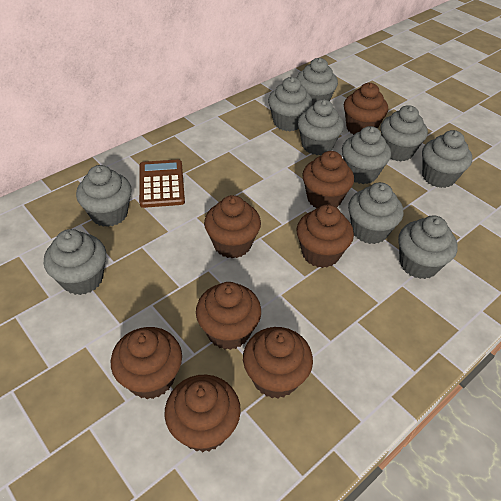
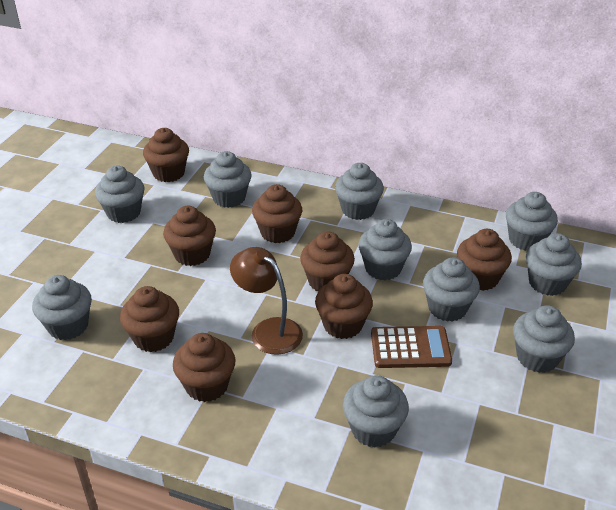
brown lamp: none = 0 -> [230,247,303,355] = 1

